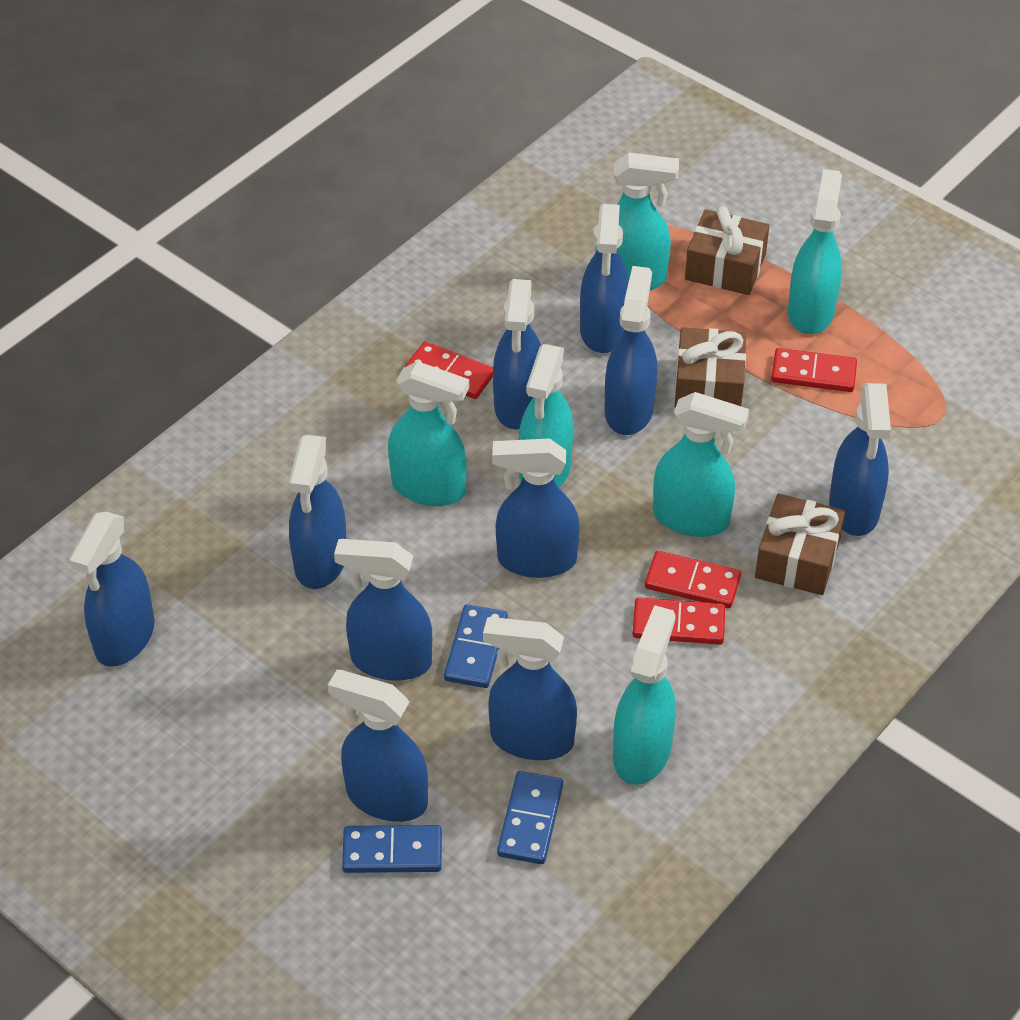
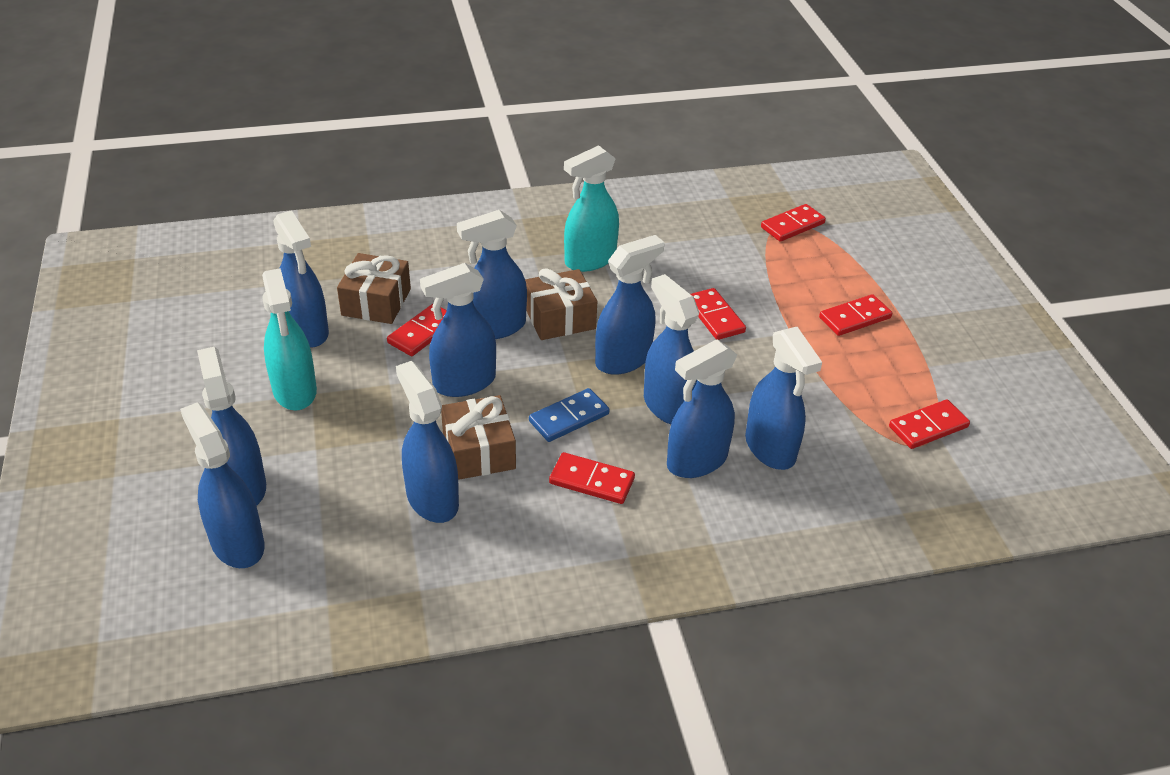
blue domino: [342,825,442,873] [444,604,508,688] [497,771,563,864] = 3 -> [529,388,609,442] = 1
red domino: [405,341,493,399] [632,597,725,645] [645,551,741,608] [771,348,857,392] = 4 -> [387,304,447,356] [549,452,635,504] [691,288,746,340] [761,204,826,242] [819,294,892,336] [889,399,970,449] = 6
turquoise spray bottle: [388,361,469,506] [518,344,573,488] [595,153,679,290] [613,605,676,785] [653,392,749,537] [788,169,842,334] = 6 -> [262,268,317,411] [564,145,619,272] = 2

